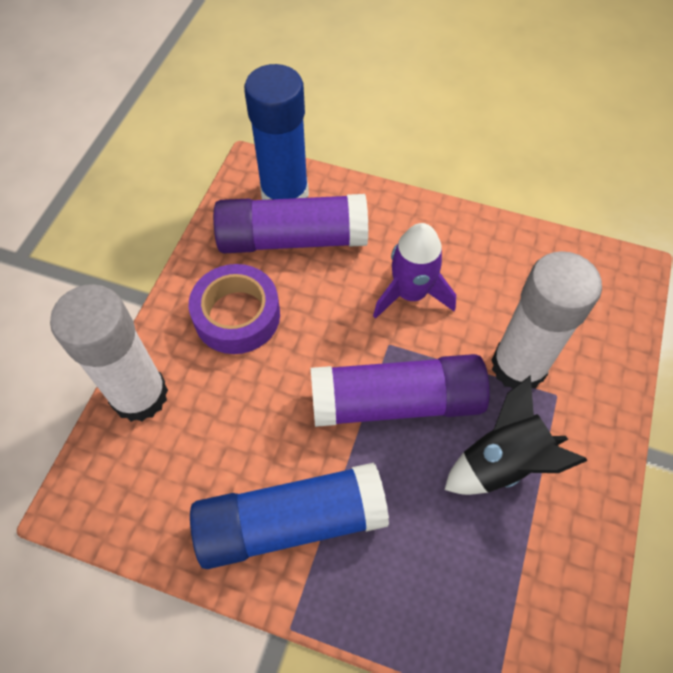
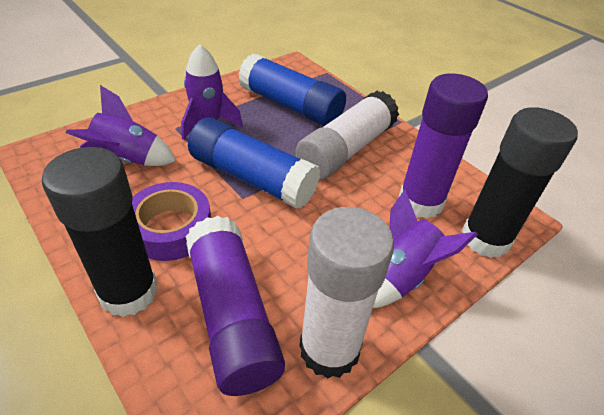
black glue stick: none = 0 -> [42,147,158,317] [462,107,578,258] = 2
black rocket: [445,376,588,495] = 1 -> none = 0
purple rocket: [373,223,456,319] = 1 -> [66,85,176,166] [181,44,243,140] [373,190,478,308] = 3

